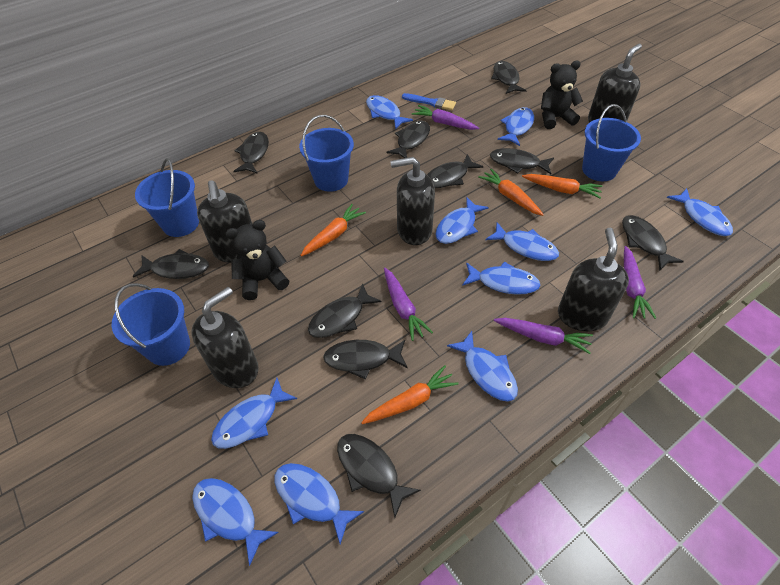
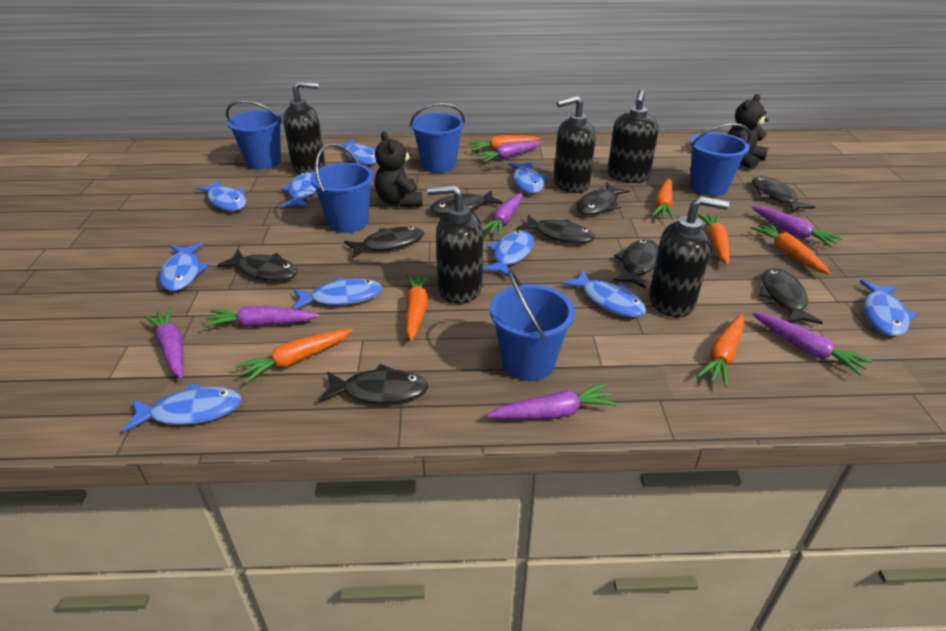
black fish: [133,249,209,279] [233,132,269,174] [308,283,382,338] [323,340,408,380] [337,434,421,518] [386,121,430,158] [427,154,483,188] [490,148,554,174] [491,61,527,94] [622,215,684,270] = 10 -> [217,250,298,281] [319,364,429,404] [344,227,424,258] [430,191,503,214] [516,215,595,244] [577,183,630,215] [613,239,659,289] [752,176,815,213] [759,268,823,324] = 9
blue brush: [402,93,456,110] = 1 -> none = 0
blue bucket: [112,283,190,366] [135,158,199,237] [299,115,354,192] [582,104,641,181] = 4 -> [226,100,282,170] [310,144,374,233] [410,103,465,173] [490,271,575,381] [690,123,751,196] = 5
orange carrot: [300,204,366,257] [361,365,459,424] [478,169,544,216] [522,174,602,198] = 4 -> [235,329,353,383] [406,273,431,341] [468,135,541,151] [652,178,674,220] [697,314,745,387] [698,214,730,265] [751,223,831,275] = 7
purple carrot: [384,268,433,341] [412,105,479,130] [494,318,593,354] [624,246,656,319] = 4 -> [144,307,184,379] [203,306,320,328] [475,141,542,162] [483,192,523,236] [487,383,617,419] [752,206,843,247] [752,312,873,376] = 7

